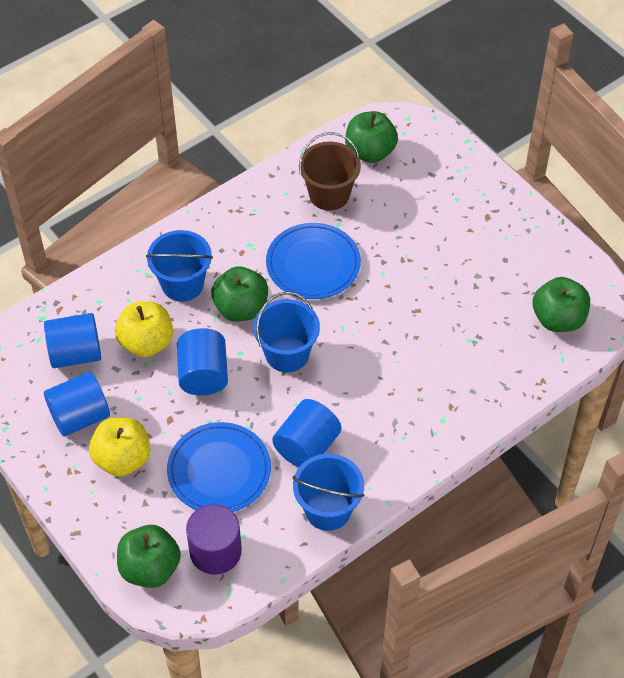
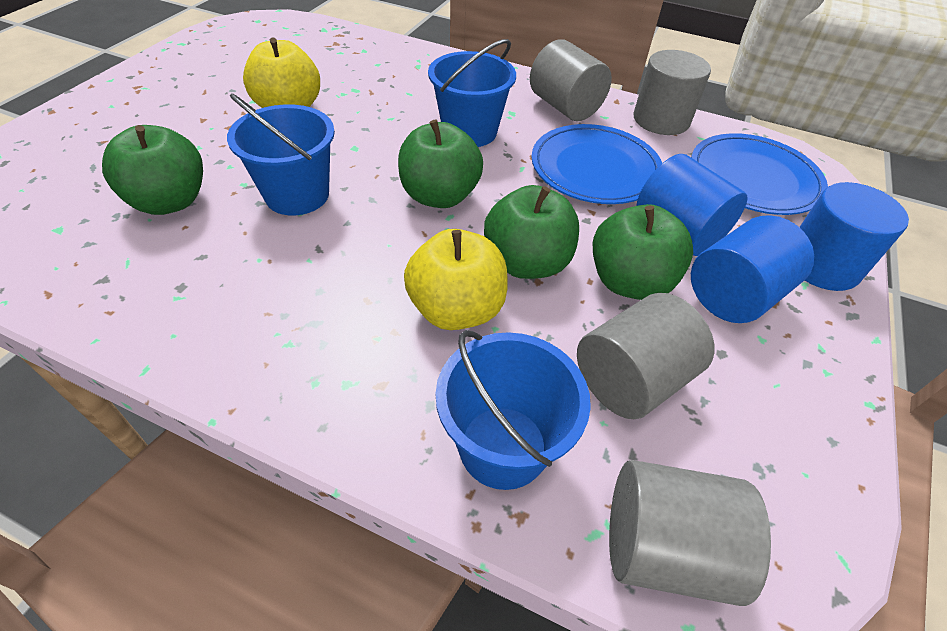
blue cylinder: [44,313,101,368] [44,372,110,436] [177,328,228,396] [272,399,341,467] = 4 -> [636,154,748,256] [691,215,814,323] [799,182,909,291] = 3
brown bucket: [299,132,361,211] = 1 -> none = 0
grey cylinder: none = 0 -> [530,39,612,121] [577,293,715,419] [609,460,771,606] [633,50,711,135] = 4
purple cylinder: [186,504,242,575] = 1 -> none = 0

